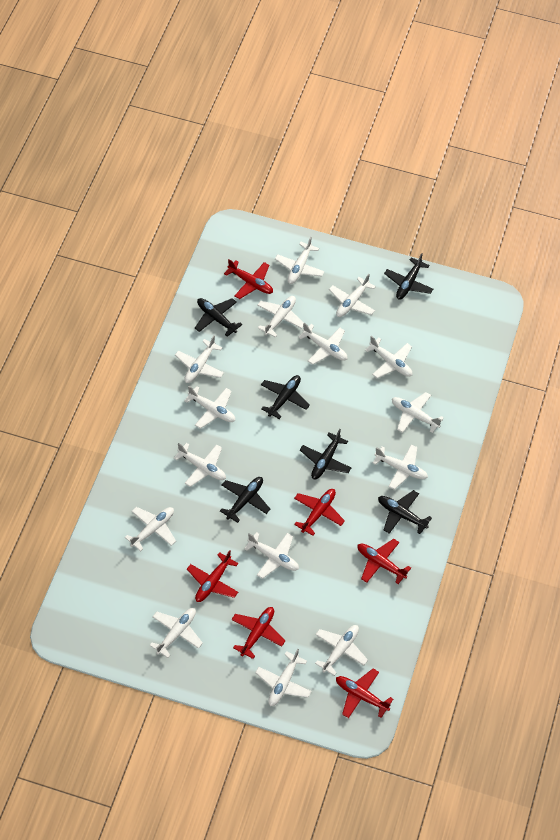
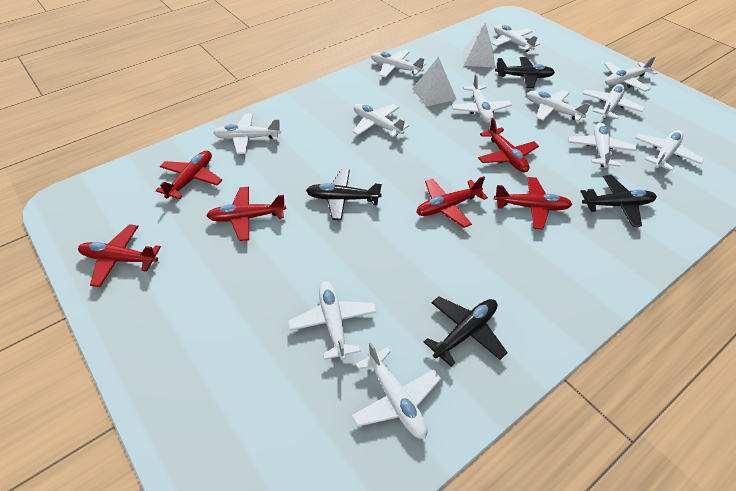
black plane: [195,298,242,337] [220,477,270,523] [261,375,310,419] [300,429,351,479] [378,490,432,534] [384,253,433,299] = 6 -> [306,169,382,220] [424,296,508,367] [495,57,555,88] [580,175,657,227] = 4
white plane: [125,507,176,551] [149,608,203,658] [174,443,226,487] [175,335,224,383] [184,386,235,429] [244,532,299,579] [255,649,312,706] [257,296,304,338] [275,237,324,284] [298,323,347,365] [315,625,368,676] [329,274,376,317] [365,336,412,378] [373,445,428,490] [392,392,444,433] = 15 -> [213,114,281,154] [288,281,377,360] [352,342,441,439] [353,104,410,137] [371,50,426,78] [452,74,512,123] [492,24,540,52] [526,90,591,121] [568,123,637,168] [582,84,644,119] [604,56,657,92] [635,130,705,171] = 12
white pyramid: none = 0 -> [412,57,457,107] [463,22,495,68] = 2

